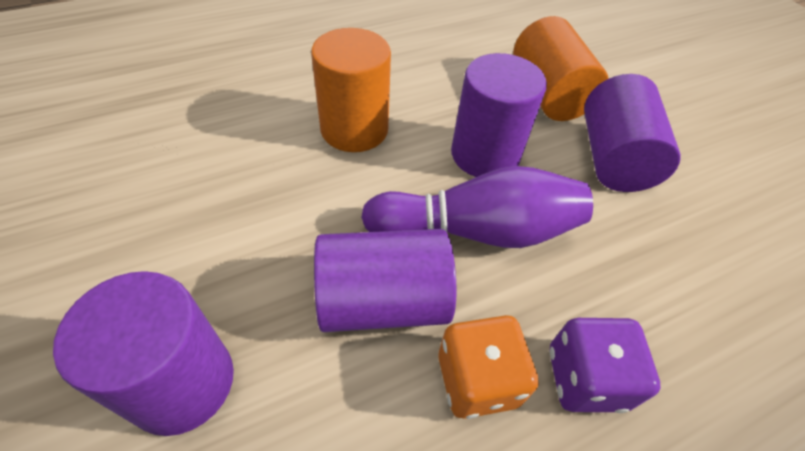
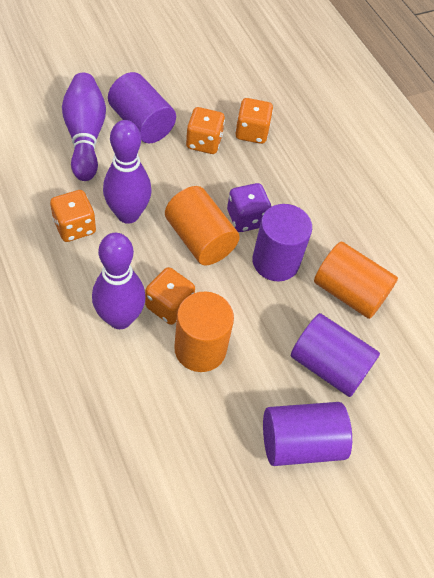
orange cylinder: [311,28,391,152] [513,16,608,121] = 2 -> [165,186,240,265] [174,292,234,372] [314,242,398,319] = 3
orange dice: [438,315,539,419] = 1 -> [50,190,96,242] [145,267,195,325] [186,107,225,154] [235,98,273,144] = 4
purple bowling pin: [361,166,593,248] = 1 -> [62,73,106,181] [92,233,146,329] [103,120,152,224] = 3

